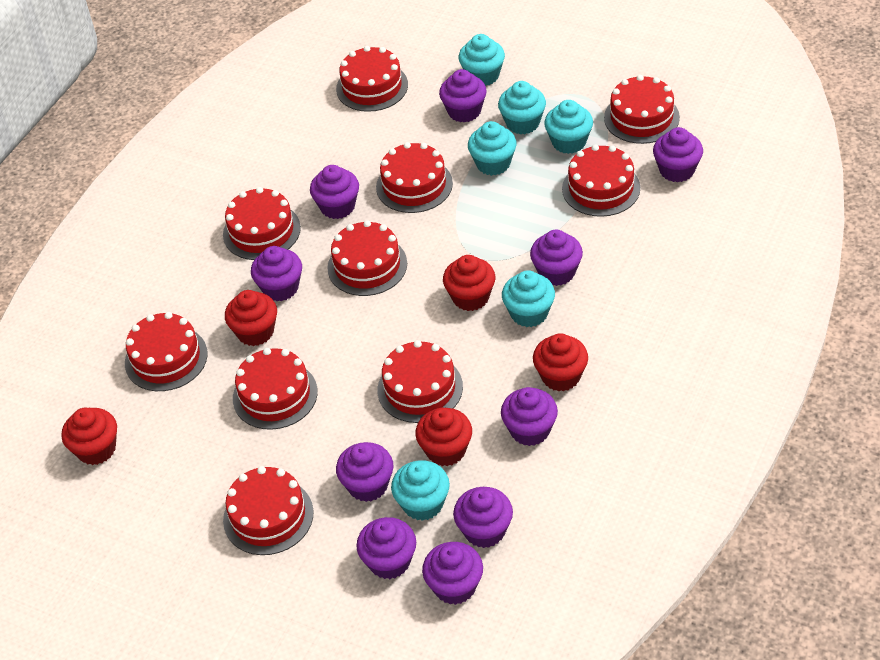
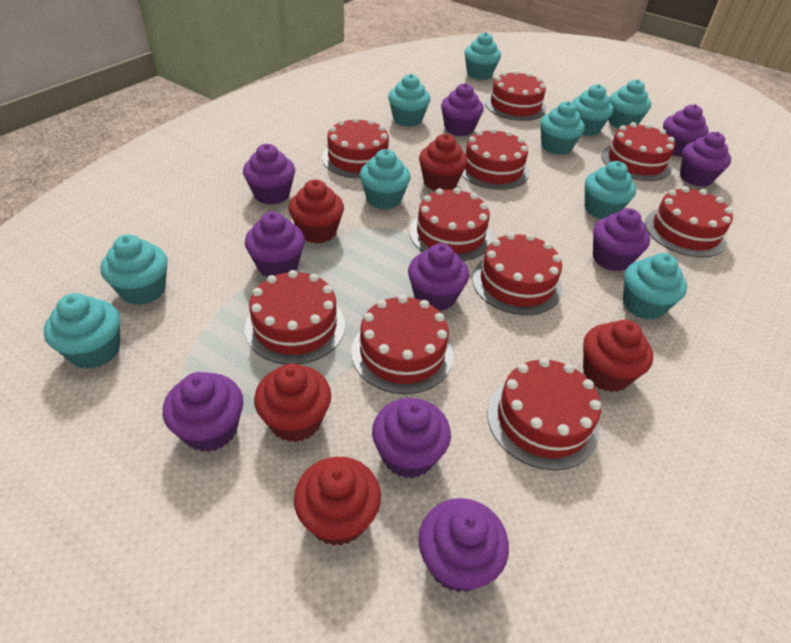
turquoise cupcake: [391,460,450,521] [459,34,505,86] [468,121,517,176] [498,81,546,134] [502,270,555,327] [544,100,593,154] = 6 -> [44,293,120,369] [100,234,168,305] [359,149,411,210] [388,74,430,127] [464,32,501,80] [540,101,585,155] [572,84,613,136] [585,161,636,219] [609,79,651,129] [623,253,687,320] = 10

